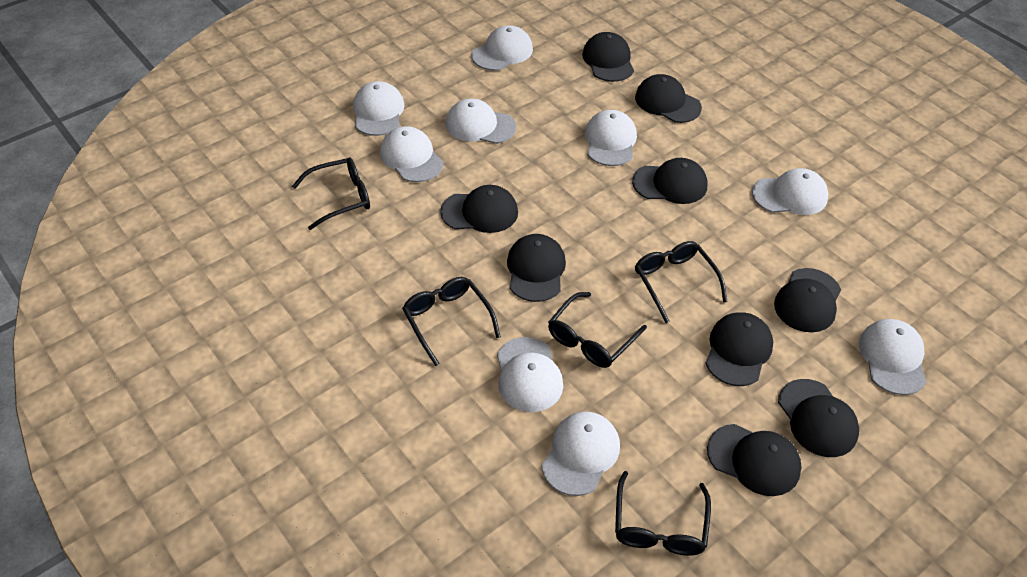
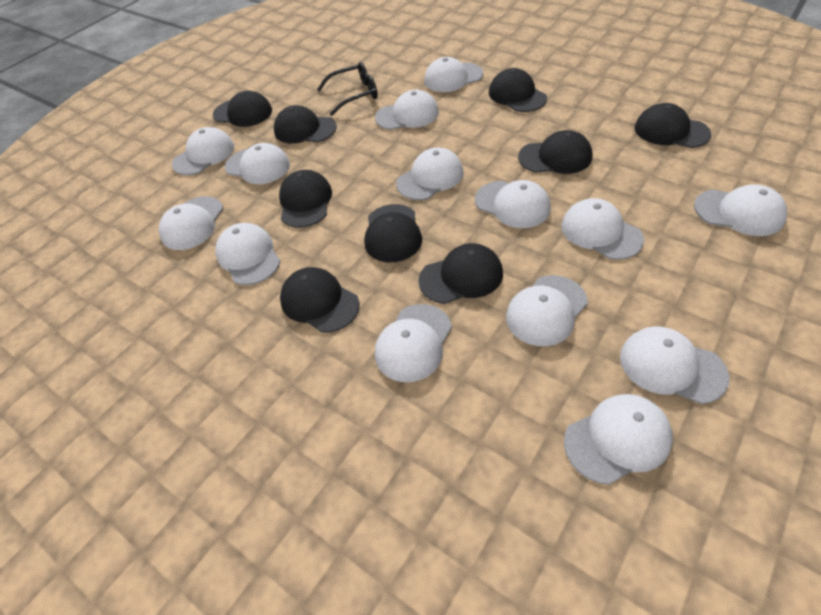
black glasses: [292,158,370,230] [402,277,501,366] [548,292,647,368] [615,471,711,556] [635,241,728,323] = 5 -> [317,62,378,116] = 1
white cap: [353,81,404,136] [380,126,443,182] [445,99,516,144] [472,25,533,71] [497,337,563,412] [541,411,620,496] [585,110,637,166] [752,168,829,215] [859,319,926,395] = 9 -> [159,196,223,250] [172,127,234,175] [215,223,280,285] [225,143,290,184] [375,90,439,130] [375,304,452,382] [396,148,464,200] [424,57,483,92] [475,180,551,228] [506,275,588,346] [561,198,644,260] [564,394,673,485] [620,326,729,404] [694,184,787,236] = 14

